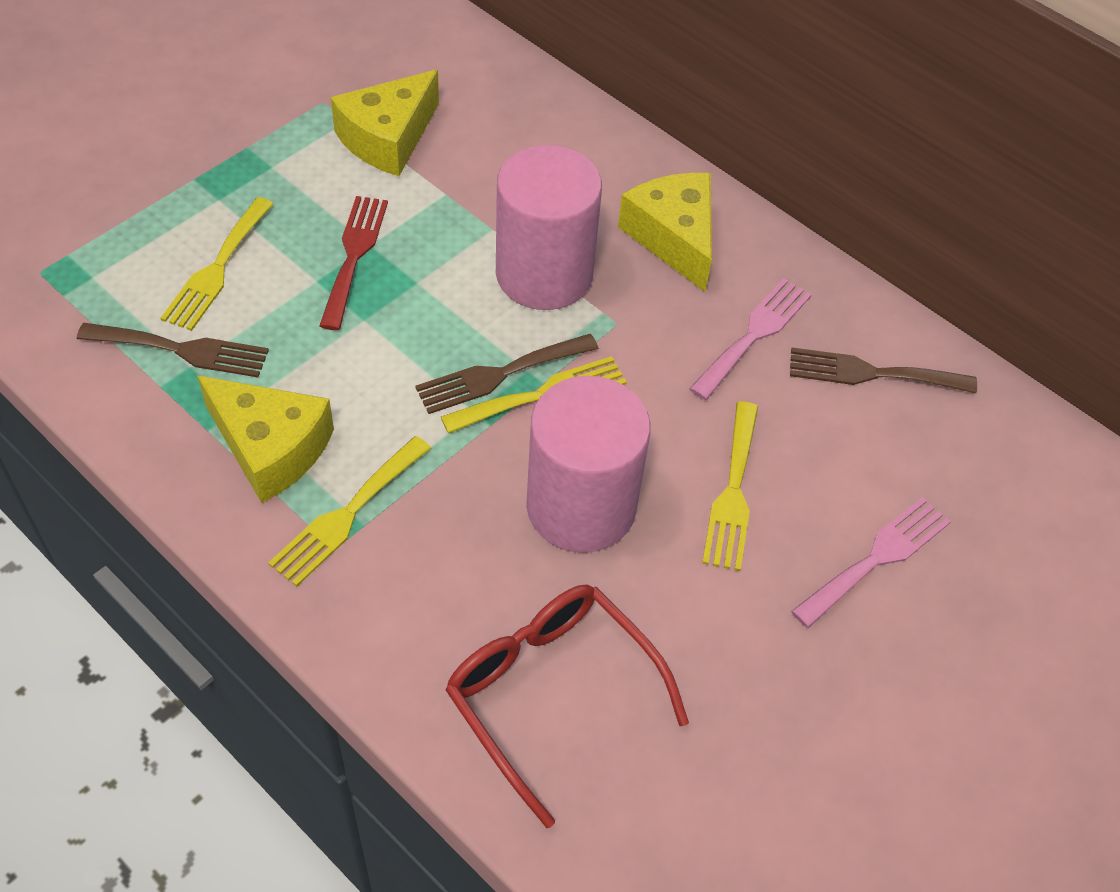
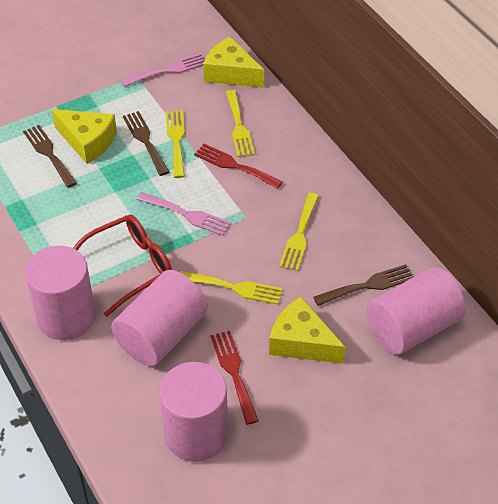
pink cylinder: [496,145,602,310] [526,376,651,553] = 2 -> [25,246,96,340] [111,270,208,366] [159,362,228,462] [366,267,466,355] = 4
red fork: [319,196,388,330] = 1 -> [194,144,282,189] [210,331,259,425] = 2

